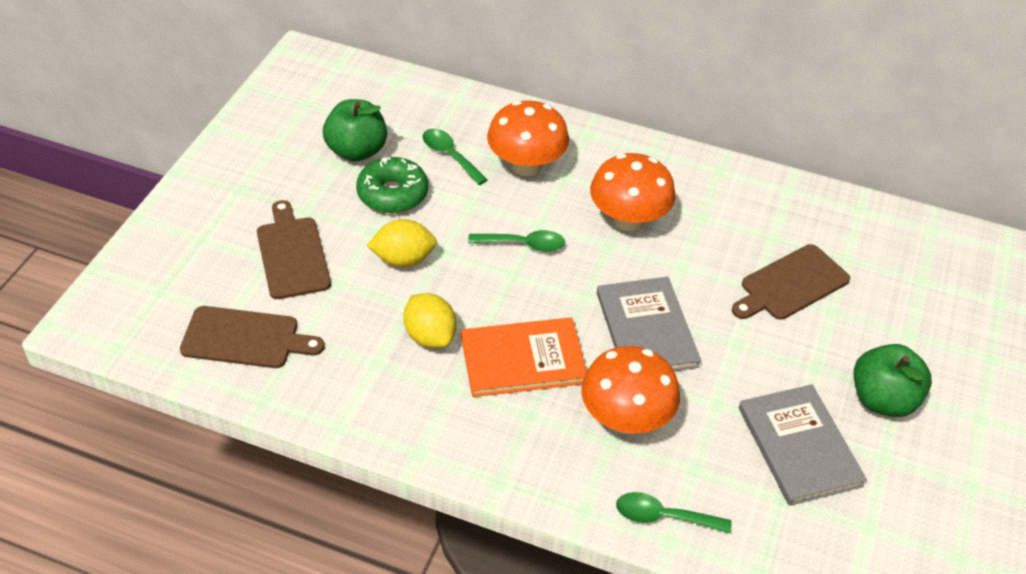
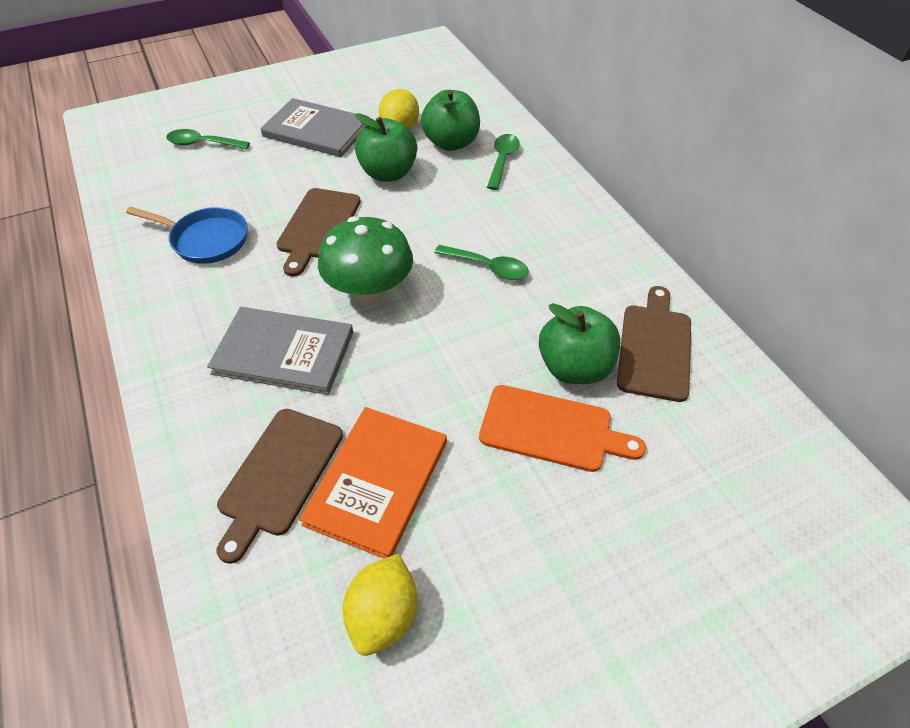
blue pan: none = 0 -> [126,207,248,264] = 1
green apple: [323,99,387,162] [854,344,932,417] = 2 -> [355,113,417,182] [421,90,480,151] [539,303,621,384] = 3
green donut: [356,157,428,213] = 1 -> none = 0
green mushroom: none = 0 -> [318,216,413,304] = 1
orange cutting board: none = 0 -> [479,385,646,472] = 1
orange mushroom: [487,100,569,176] [581,346,680,434] [590,153,676,231] = 3 -> none = 0

